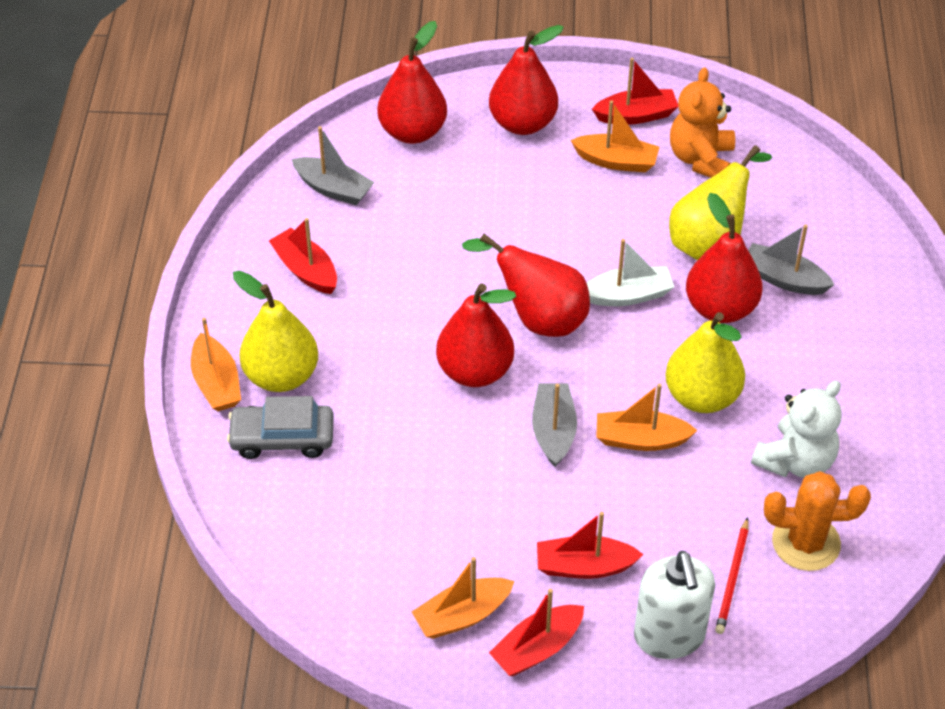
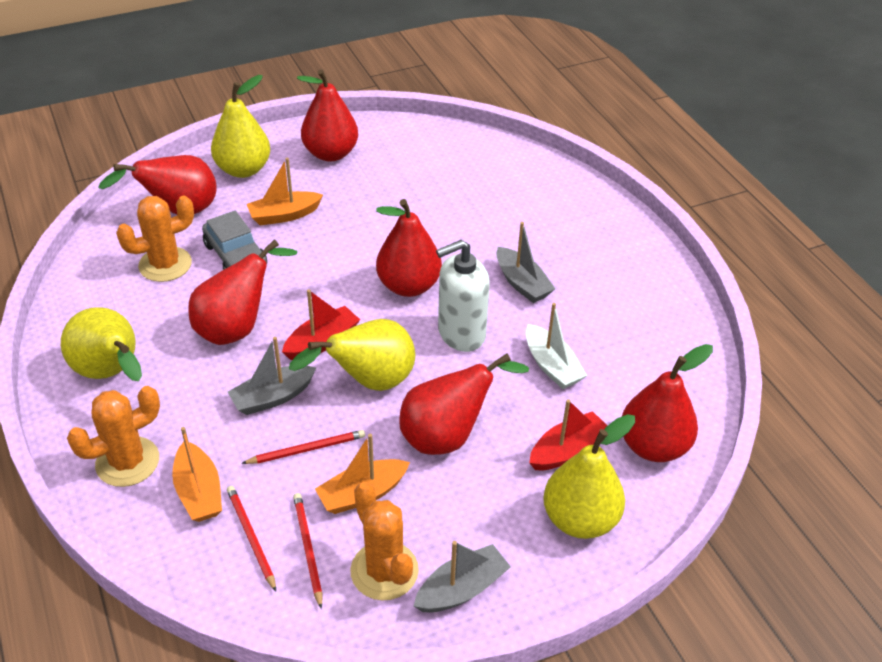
orange boat: [191,317,241,411] [412,557,515,639] [571,100,659,173] [597,383,698,451] = 4 -> [172,427,222,522] [247,157,323,225] [315,434,410,514] = 3
orange cactus: [764,471,871,571] = 1 -> [67,386,160,487] [116,196,194,282] [350,482,419,601] = 3
orange teddy bear: [670,67,735,178] = 1 -> none = 0
red boat: [269,218,337,294] [489,589,584,676] [537,512,643,579] [592,58,679,125] = 4 -> [282,290,360,360] [529,399,607,470] = 2
red pear: [377,21,447,144] [436,284,516,387] [462,234,590,337] [489,25,564,135] [686,193,763,323] = 5 -> [98,155,217,214] [188,240,297,345] [297,69,358,162] [376,199,442,297] [399,353,529,455] [622,344,713,462] = 6
red pencil: [715,517,749,634] = 1 -> [227,486,276,592] [241,430,365,464] [293,493,322,609] = 3
white teddy bear: [751,380,842,478] = 1 -> none = 0
yellow pear: [233,271,318,392] [665,312,745,413] [669,145,772,261] = 3 -> [61,307,142,381] [211,75,270,178] [289,319,415,391] [543,414,635,539] = 4

